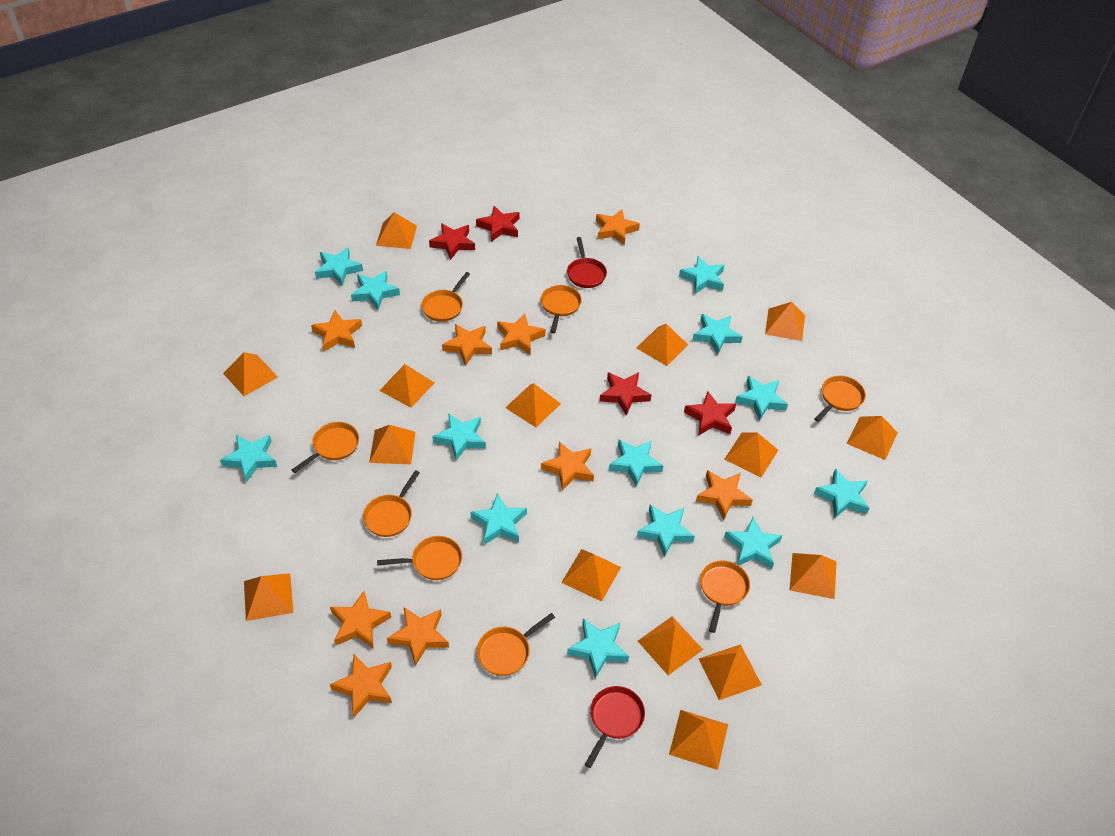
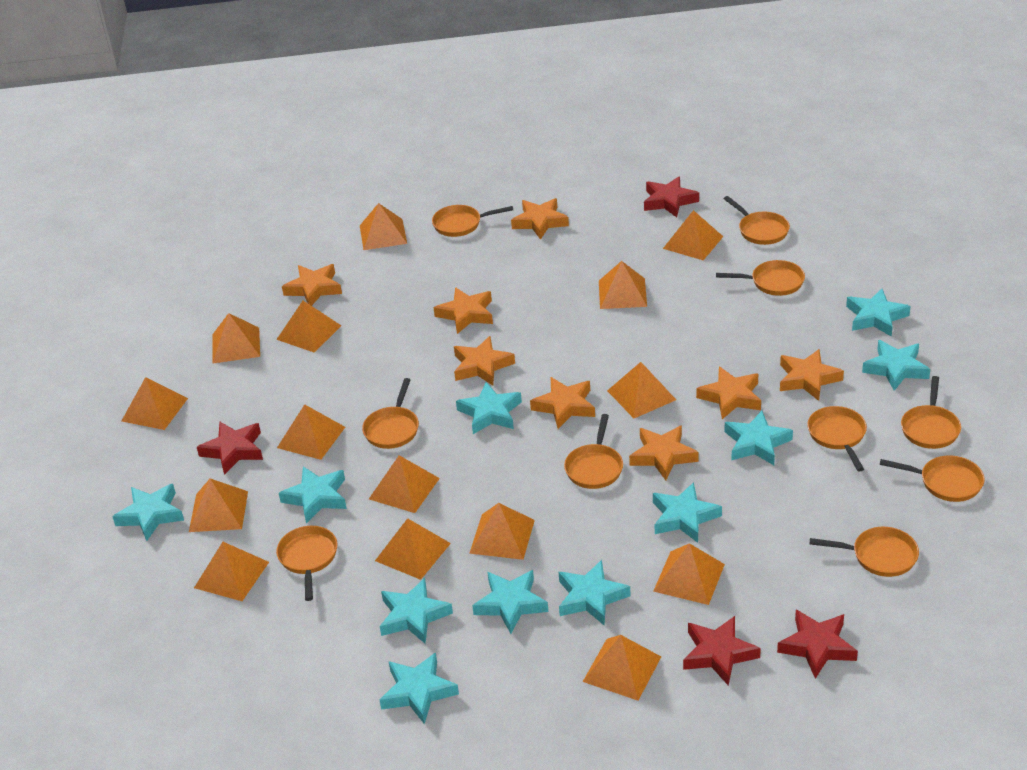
orange pan: [292,422,359,473] [363,470,420,537] [377,536,462,580] [421,272,470,322] [477,613,555,676] [541,285,582,333] [700,560,750,633] [814,376,866,422] = 8 -> [276,526,337,601] [362,378,419,449] [432,205,513,237] [564,414,623,489] [716,260,805,296] [724,196,790,245] [807,406,867,471] [810,527,919,577] [879,456,985,502] [901,376,961,449] = 10
orange star: [311,310,362,351] [330,591,391,648] [330,654,392,717] [387,607,449,666] [442,324,492,366] [497,313,545,355] [541,442,594,491] [596,209,640,245] [696,470,753,520] = 9 -> [282,264,342,306] [433,287,493,334] [454,336,515,385] [511,198,569,240] [530,377,595,429] [629,425,698,480] [696,367,761,419] [780,349,844,401] = 8
red pan: [567,237,607,288] [585,686,645,768] = 2 -> none = 0
turquoise star: [220,435,277,483] [315,247,363,286] [351,271,400,310] [432,413,486,461] [471,493,527,545] [567,618,629,679] [608,440,663,487] [637,505,695,557] [679,256,724,294] [692,314,743,355] [724,517,783,569] [735,376,788,421] [814,468,869,519] = 13 -> [112,484,184,541] [279,467,347,523] [380,578,453,644] [380,652,459,724] [456,382,522,434] [472,570,548,634] [559,560,630,625] [653,482,722,543] [724,411,793,465] [846,289,911,337] [862,340,930,391] = 11

